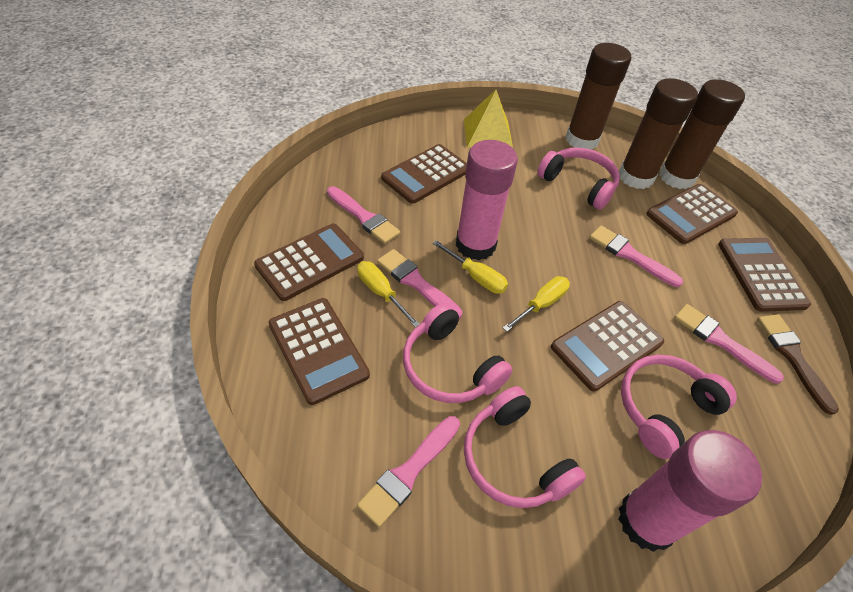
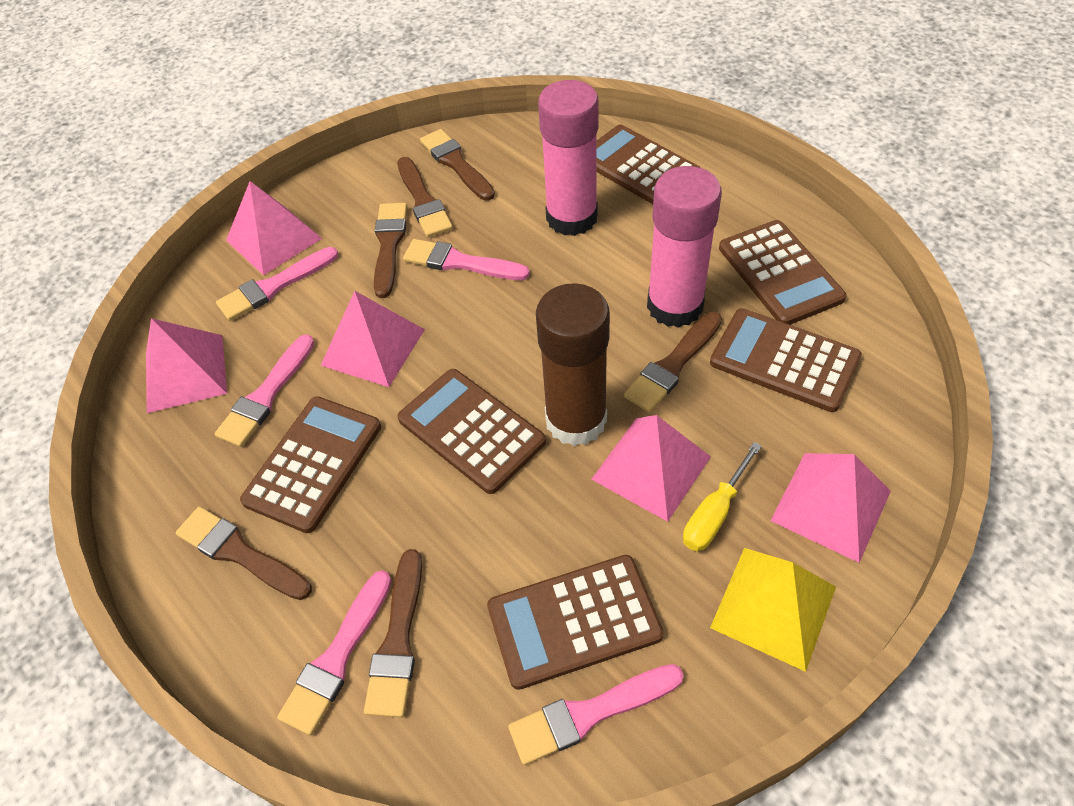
brown brush: [757,314,839,415] = 1 -> [175,506,312,600] [364,549,422,717] [374,203,407,298] [397,157,453,237] [420,129,495,201] [624,312,722,412] = 6
brown glue stick: [566,43,631,150] [619,78,698,189] [659,79,745,189] = 3 -> [536,283,610,446] = 1
pink headphones: [403,303,512,403] [464,386,586,508] [537,147,620,210] [621,355,737,459] = 4 -> none = 0
pink pyramid: none = 0 -> [146,318,227,413] [226,181,322,275] [320,291,425,387] [591,415,711,522] [770,453,891,563] = 5
yellow screwdriver: [357,261,420,328] [433,240,508,294] [503,276,570,332] = 3 -> [683,442,762,551] = 1

